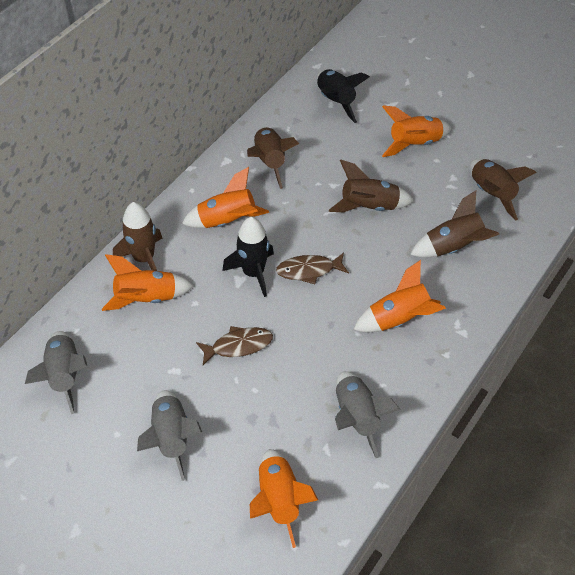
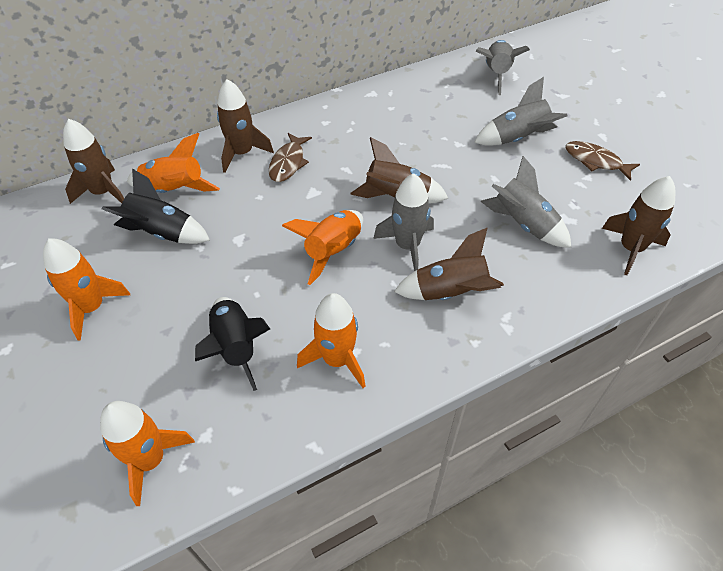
grey rocket: [25,331,87,414] [137,390,203,481] [335,371,401,458] = 3 -> [373,173,434,272] [474,77,568,146] [476,40,530,95] [481,156,571,248] = 4

